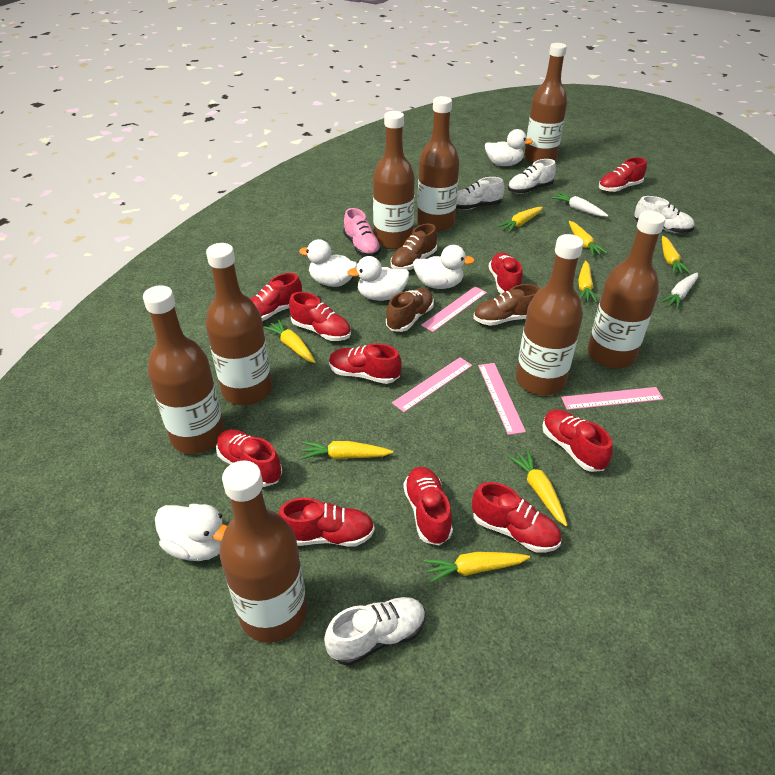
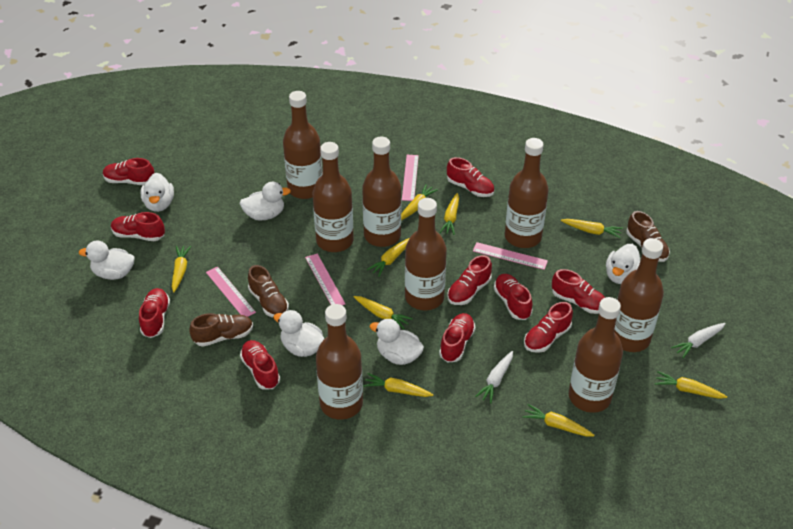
pink shoe: [343,208,381,257] = 1 -> none = 0
white duck: [155,504,227,561] [299,239,357,287] [347,256,409,301] [413,245,475,289] [485,129,533,166] = 5 -> [79,241,135,280] [141,173,174,212] [239,182,291,221] [273,310,324,357] [370,319,424,365] [606,244,640,284] = 6
white shoe: [324,597,426,666] [456,177,505,210] [508,159,556,194] [634,196,694,233] = 4 -> none = 0
yellow carrot: [263,319,316,363] [300,441,393,459] [424,552,530,584] [497,207,543,233] [508,450,568,526] [569,221,607,256] [578,261,597,303] [662,236,690,274] = 8 -> [172,246,191,292] [354,296,413,329] [363,373,433,397] [367,238,409,277] [401,184,438,220] [439,193,459,235] [522,404,594,436] [561,219,623,238] [655,371,727,399] = 9

